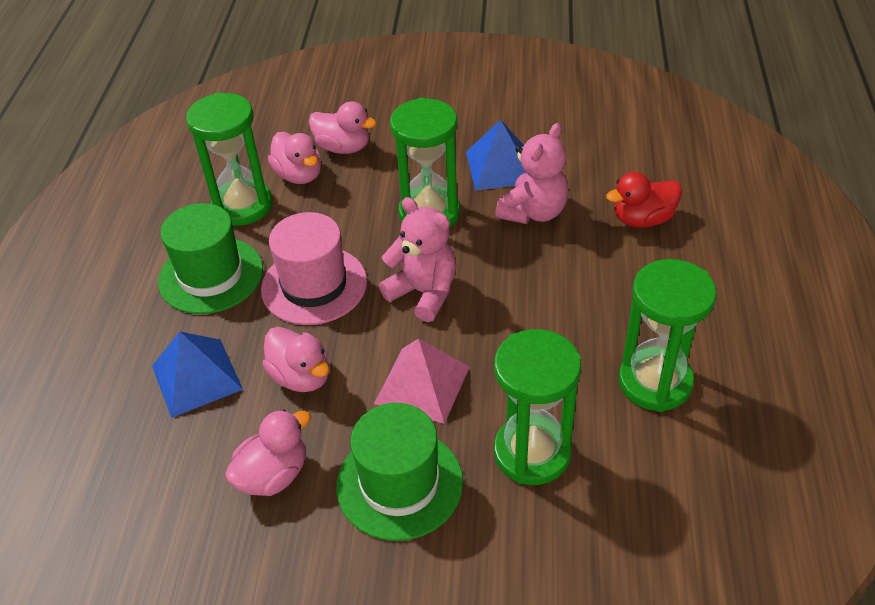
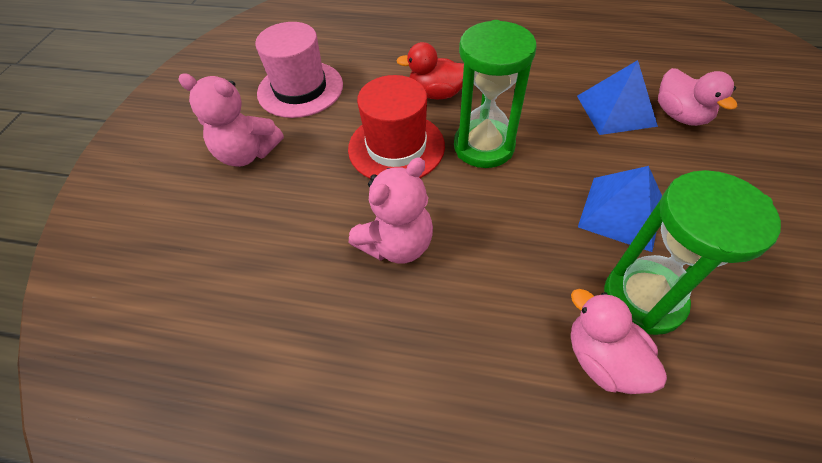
green hat: [158,203,263,314] [336,403,463,541] = 2 -> none = 0
green hourglass: [186,92,273,226] [390,98,460,228] [494,329,581,485] [619,259,717,412] = 4 -> [454,20,536,168] [604,170,781,335] = 2
pink duck: [225,409,311,496] [262,327,329,392] [268,132,321,184] [309,101,377,154] = 4 -> [571,289,667,394] [658,68,737,126] = 2
pink pyramid: [374,338,470,424] = 1 -> none = 0
red hat: none = 0 -> [348,75,445,179] = 1

